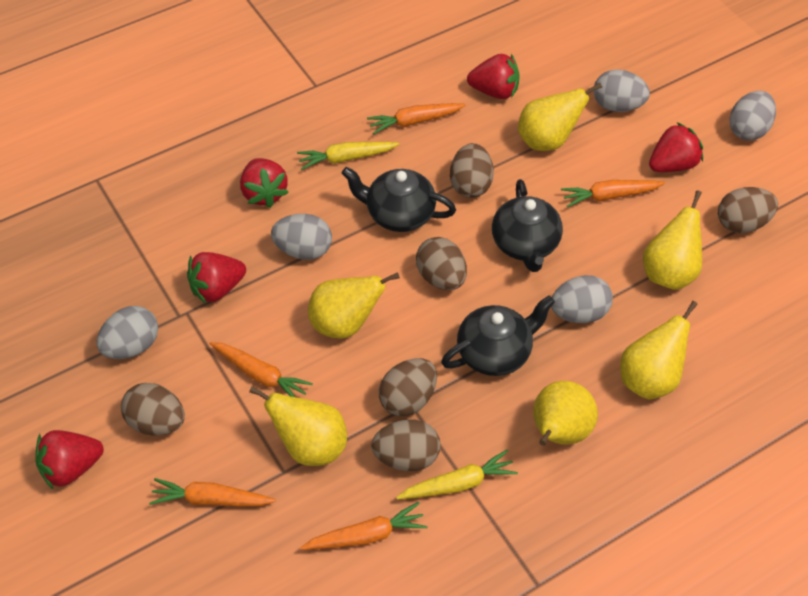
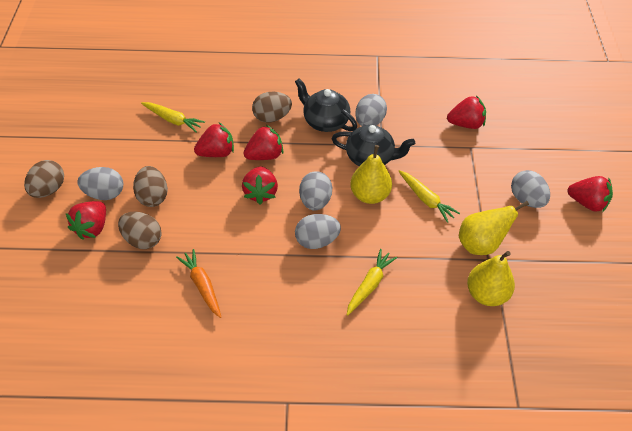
black teapot: [342,167,456,232] [441,295,555,376] [492,179,563,272] = 3 -> [295,78,357,132] [332,125,415,166] = 2
brown egg: [121,383,185,435] [371,419,440,471] [379,358,437,416] [416,237,467,290] [450,143,494,198] [718,187,778,233] = 6 -> [24,160,64,198] [118,212,162,249] [133,166,168,207] [252,91,292,123] = 4
orange carrot: [149,478,276,506] [209,342,313,397] [300,502,427,550] [367,103,465,134] [561,180,665,207] = 5 -> [176,249,221,318] = 1
red strawberry: [35,430,104,489] [187,252,246,304] [240,158,289,208] [467,54,520,99] [649,122,703,172] = 5 -> [66,201,106,240] [194,123,234,157] [242,166,278,204] [243,125,283,160] [447,96,486,129] [568,176,613,212] = 6
yellow carrot: [297,142,399,170] [396,450,518,500] = 2 -> [141,102,205,133] [347,249,397,316] [399,170,460,223] = 3
yellow pear: [249,386,347,466] [308,272,400,338] [518,83,602,151] [533,381,598,446] [620,301,698,399] [643,190,702,290] = 6 -> [350,145,392,204] [459,201,529,255] [467,251,515,306] = 3

